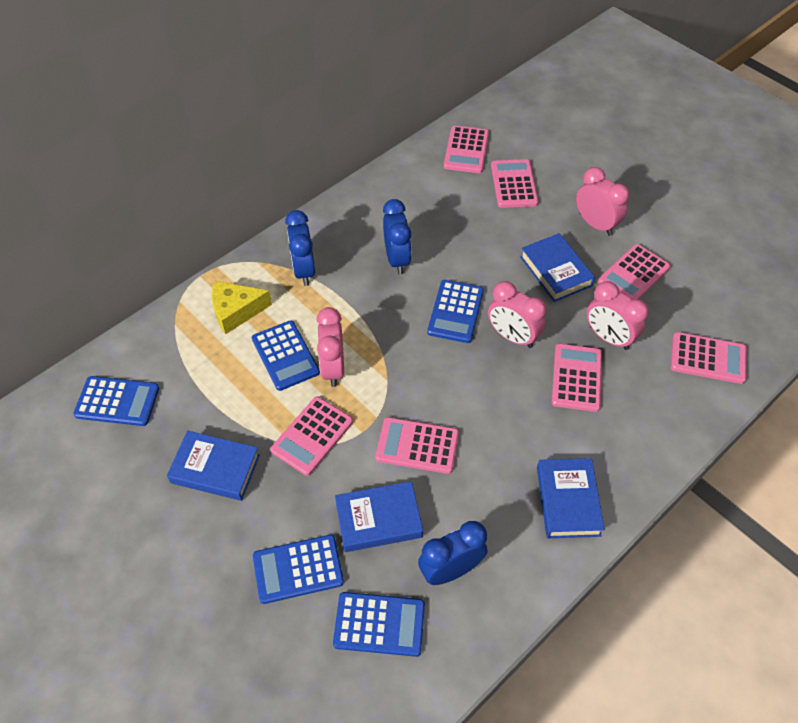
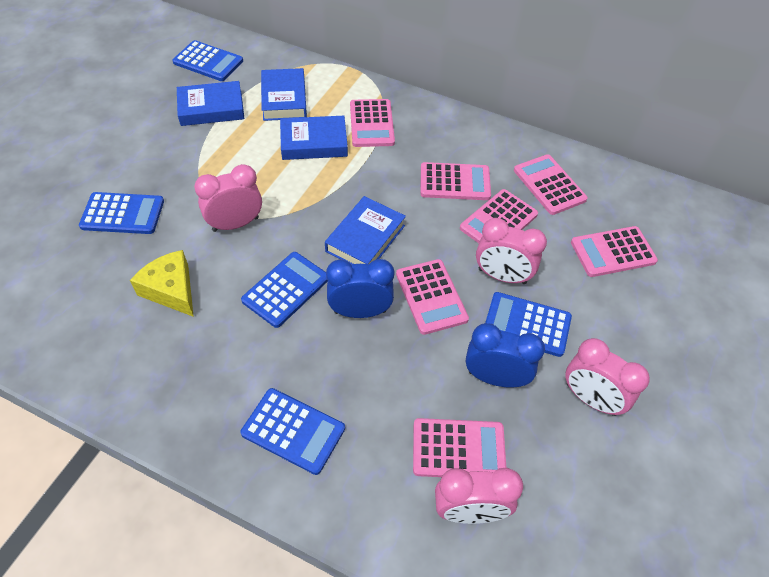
blue clock: [285,210,315,286] [383,199,412,275] [418,521,487,585] = 3 -> [326,259,394,318] [466,323,545,387] = 2

